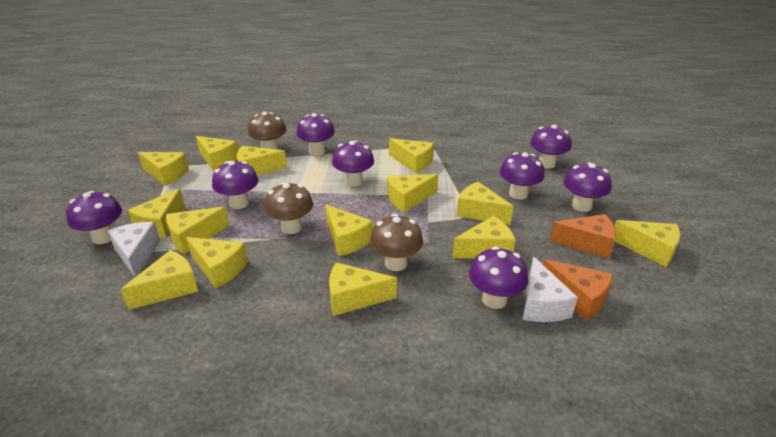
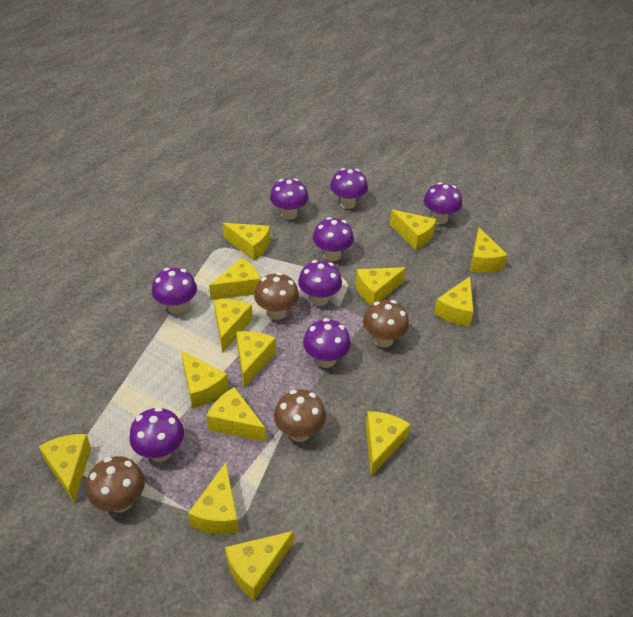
brown mushroom: [248,112,286,150] [264,182,313,234] [370,214,423,271] = 3 -> [86,456,145,513] [254,272,299,320] [274,389,326,442] [363,300,409,348] = 4
orange cheese: [543,259,613,320] [550,214,616,259] = 2 -> none = 0
white cheese: [108,222,160,277] [522,256,578,322] = 2 -> none = 0

